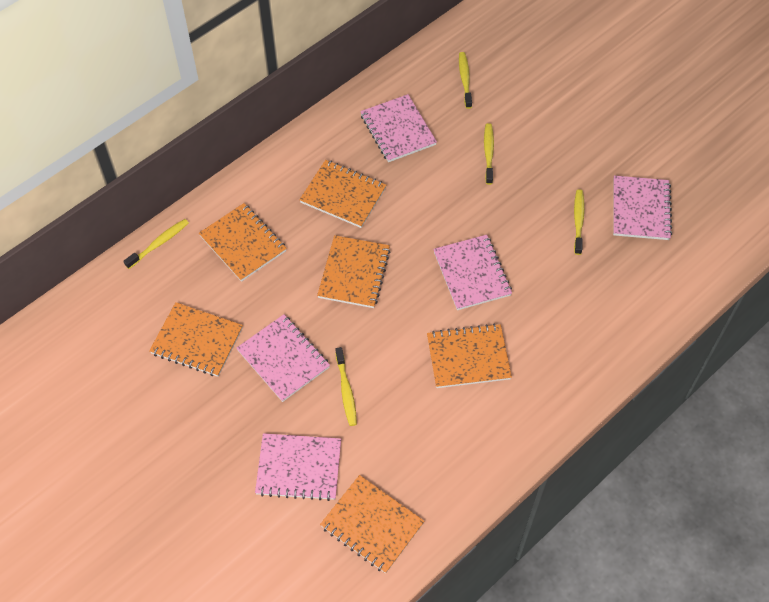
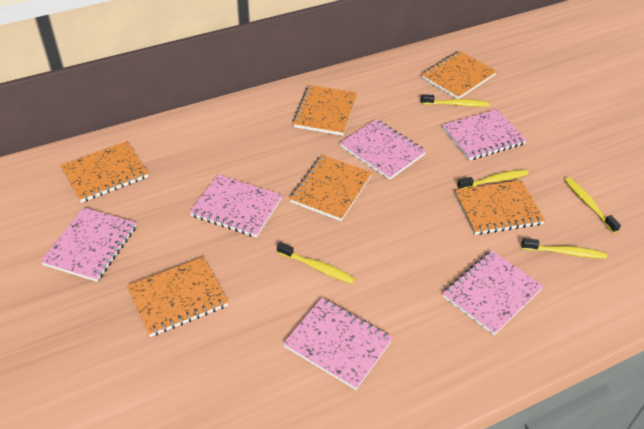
pink notebook: [237,314,330,402] [255,433,341,501] [360,94,437,162] [433,235,512,310] [613,176,672,240] = 5 -> [40,207,136,282] [190,175,282,238] [283,298,393,390] [340,119,426,180] [442,109,527,160] [443,251,544,335] = 6

